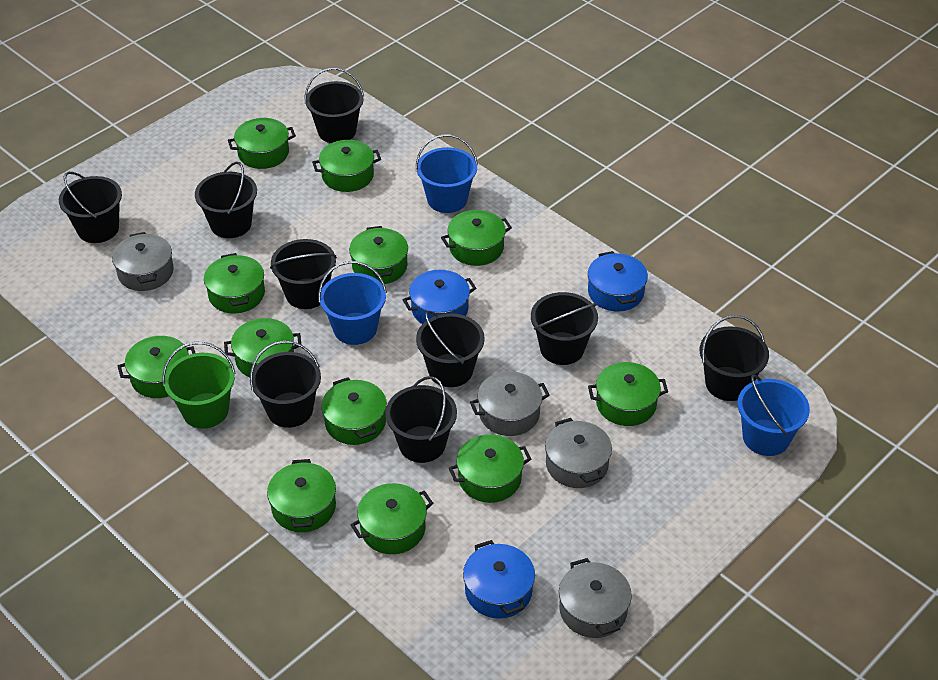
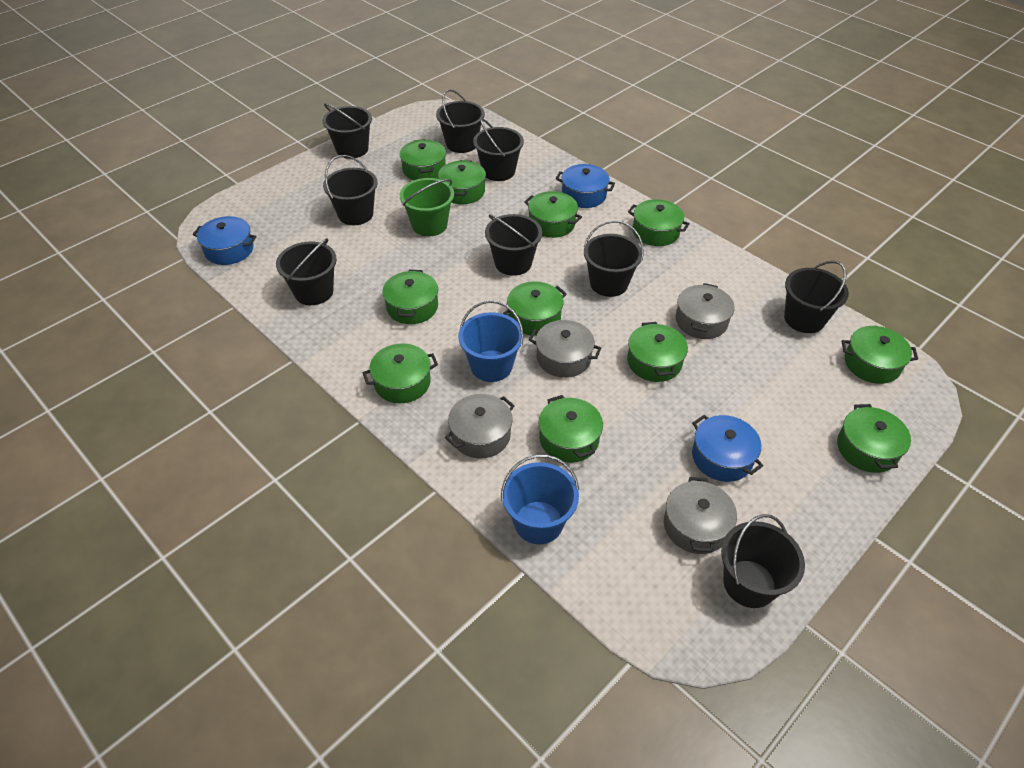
blue bucket: [318,261,387,345] [416,134,478,213] [737,374,810,456] = 3 -> [458,300,524,382] [501,455,579,544] = 2
green pot: [118,336,195,398] [204,253,265,313] [224,318,302,377] [228,118,296,169] [267,459,336,532] [312,140,381,192] [321,377,387,445] [349,226,408,284] [351,483,433,554] [441,210,512,266] [449,434,531,503] [588,362,668,426] = 12 -> [362,343,438,403] [382,269,438,324] [400,139,446,180] [438,160,486,204] [503,281,567,336] [524,191,582,238] [538,395,603,463] [627,322,688,382] [628,199,690,246] [837,404,911,473] [841,326,918,384] = 11

